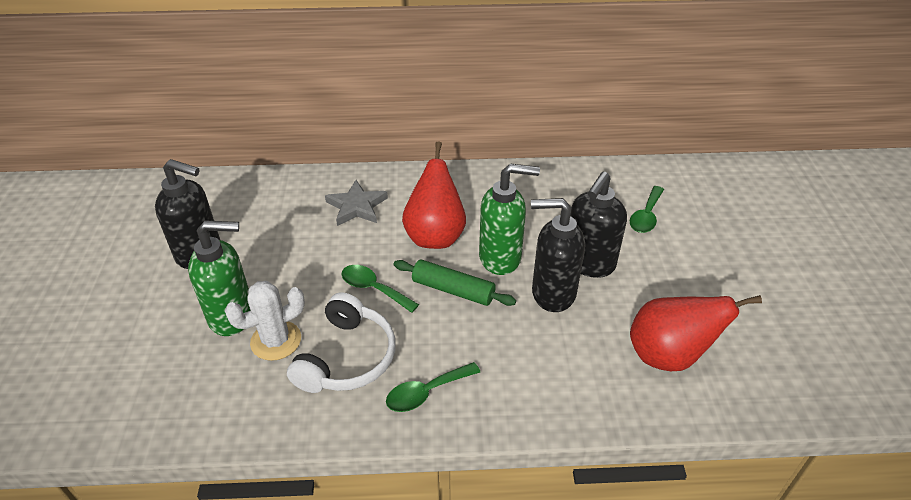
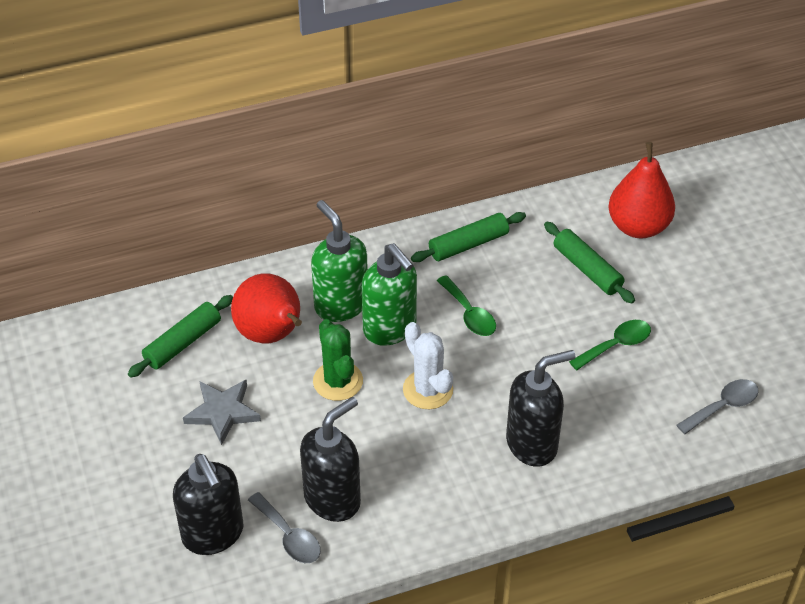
green cactus: none = 0 -> [313,319,363,401] = 1
green rolling pin: [394,259,516,306] = 1 -> [128,295,233,378] [411,212,526,262] [544,222,635,304] = 3
green spoon: [342,265,419,313] [386,362,480,412] [630,186,664,233] = 3 -> [437,275,496,336] [569,320,651,370] = 2
grey spoon: none = 0 -> [248,492,321,563] [676,379,759,434] = 2
white headphones: [287,292,396,393] = 1 -> none = 0

